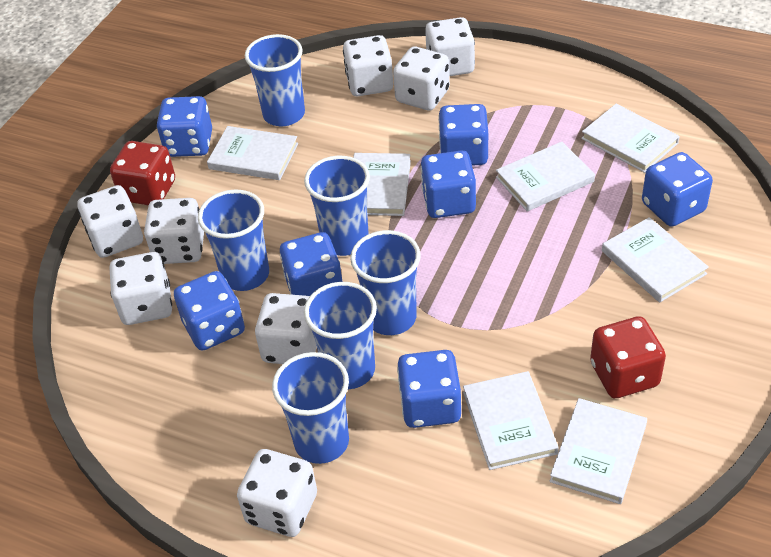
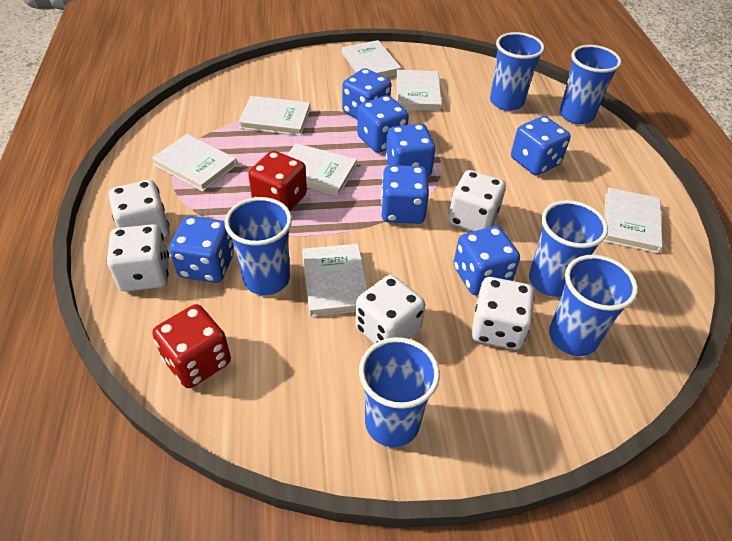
white dice: [77,185,143,258] [109,252,172,325] [144,198,204,264] [237,449,317,537] [255,293,317,364] [343,35,393,96] [393,46,450,110] [425,17,475,76] = 8 -> [107,224,169,292] [109,180,170,238] [355,275,425,344] [448,170,506,232] [472,277,535,350] = 5

